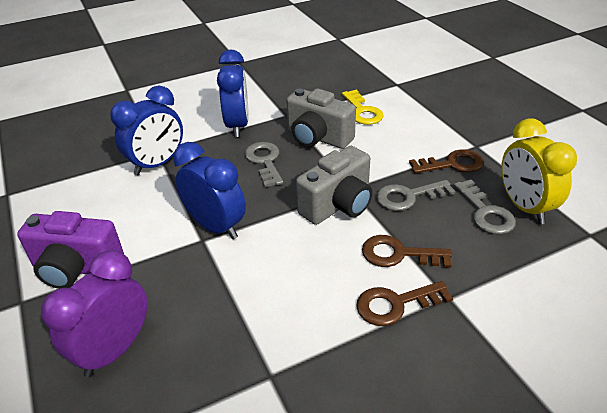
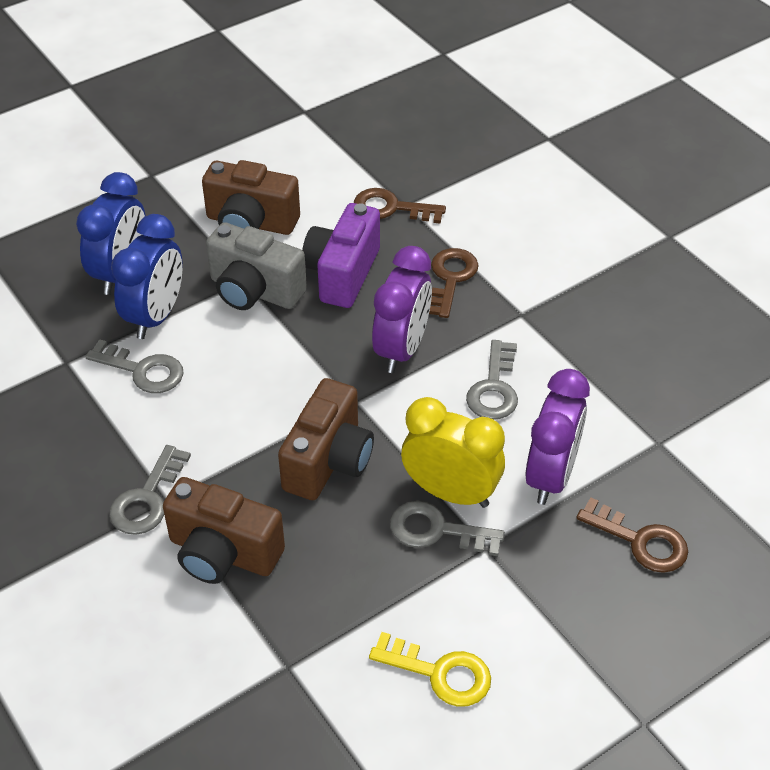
blue clock: [110,86,183,175] [173,142,246,239] [217,49,249,137] = 3 -> [76,172,146,295] [111,214,183,339] = 2
brown camera: none = 0 -> [163,477,285,584] [202,160,300,235] [278,378,374,500] = 3
grey camera: [286,88,356,149] [296,146,372,225] = 2 -> [206,222,307,310] = 1
grey key: [245,142,283,187] [376,180,455,211] [454,179,516,234] = 3 -> [86,339,184,393] [109,445,191,535] [390,501,505,556] [466,340,518,420] = 4
purple clock: [41,250,147,378] = 1 -> [372,246,432,373] [526,369,590,505] = 2

